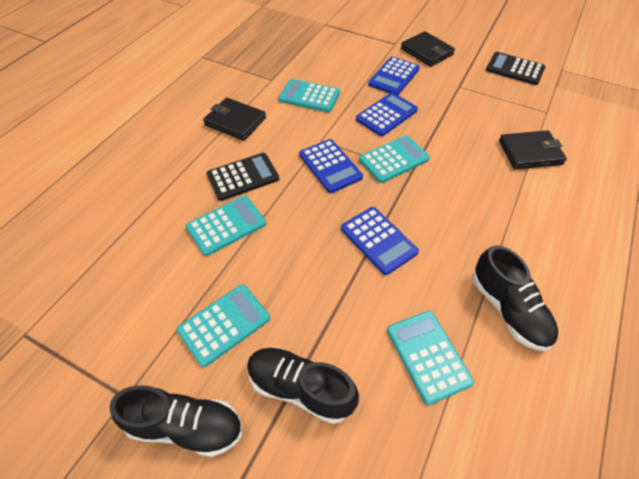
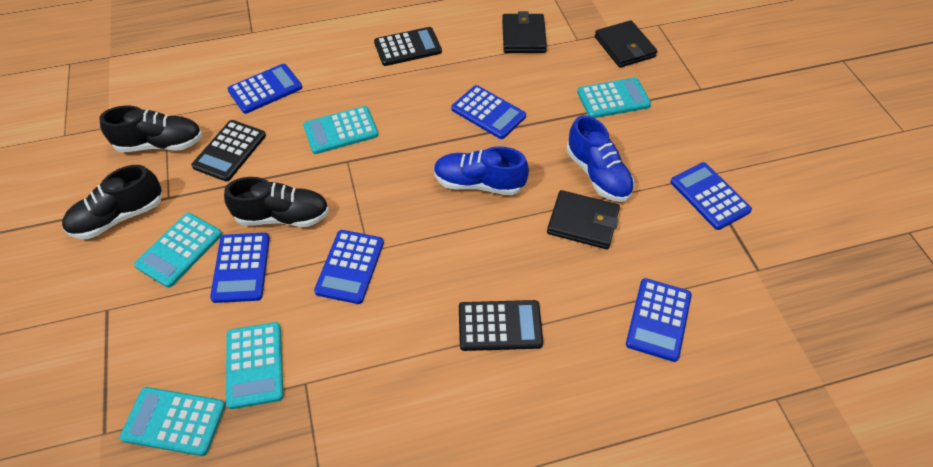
black calculator: [207,153,279,201] [486,52,545,85] = 2 -> [191,120,266,181] [374,27,442,66] [459,300,543,351] = 3
blue calculator: [299,139,363,193] [341,207,419,275] [356,92,418,136] [368,57,420,95] = 4 -> [210,233,270,303] [228,64,302,114] [314,230,384,304] [451,85,526,139] [626,278,692,362] [670,162,752,230] = 6
blue shoe: none = 0 -> [434,146,529,195] [567,115,635,202] = 2

